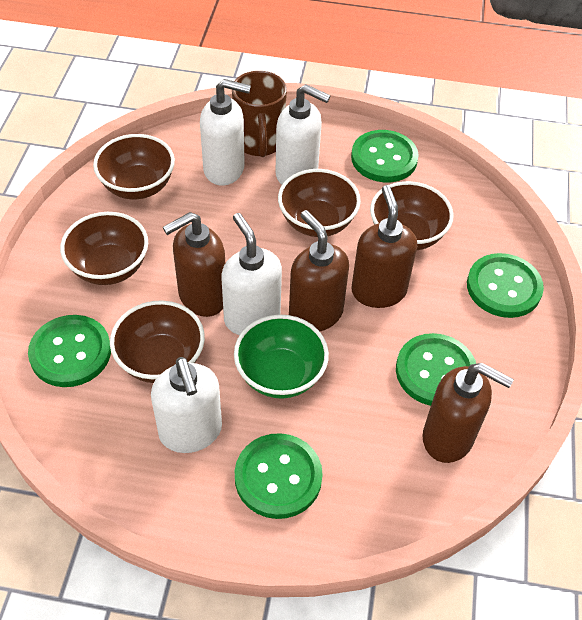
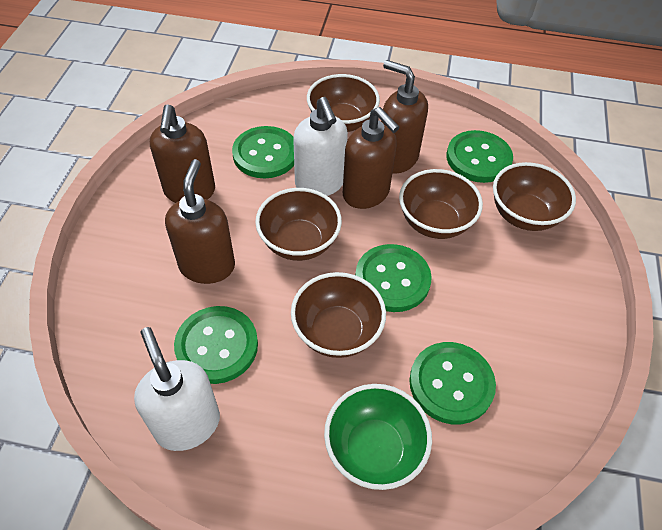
brown mug: [232,71,287,157] = 1 -> none = 0
white soap dispenser: [151,357,222,453] [200,79,251,186] [221,213,282,335] [276,84,330,185] = 4 -> [134,327,220,451] [293,97,348,196] = 2

